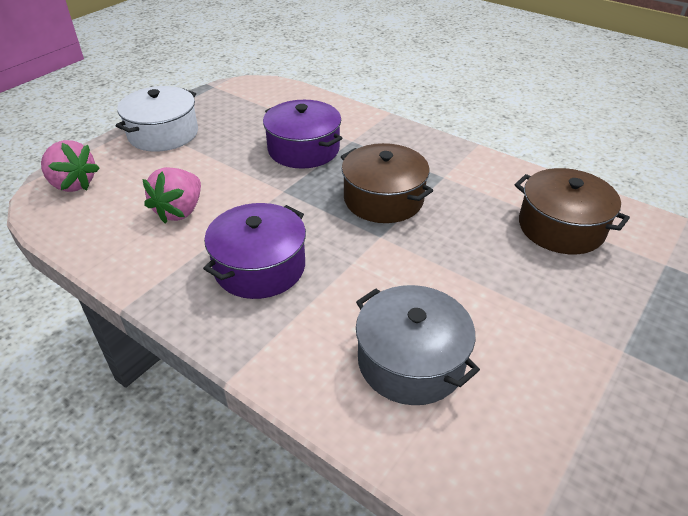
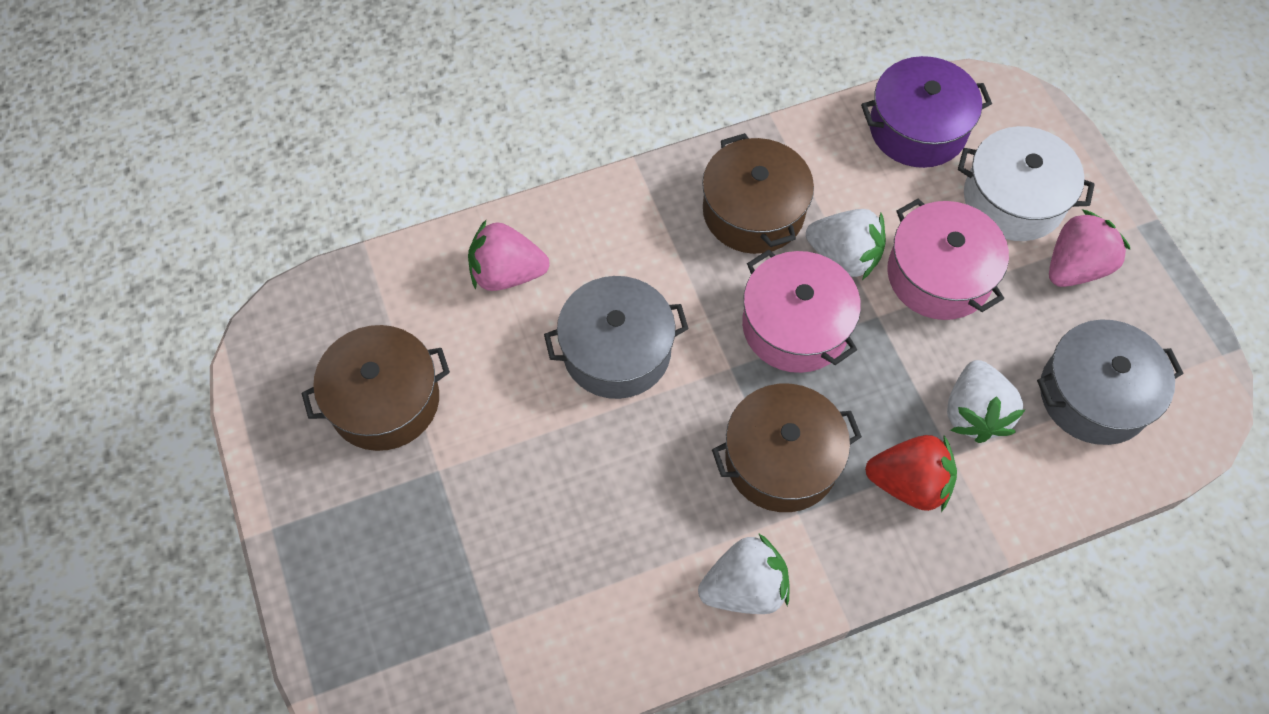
brown pot: [341,143,433,223] [515,168,630,254] = 2 -> [301,325,450,451] [702,133,814,254] [712,384,862,512] = 3
grey pot: [356,285,480,405] = 1 -> [544,276,689,399] [1037,319,1183,445] = 2
pink pot: none = 0 -> [742,250,861,373] [887,199,1009,320] = 2
purple pot: [203,203,306,299] [263,100,342,169] = 2 -> [861,56,992,168] = 1
red strawberry: none = 0 -> [865,435,957,512] = 1
white strawberry: none = 0 -> [698,534,790,614] [806,209,886,280] [947,360,1025,443] = 3

